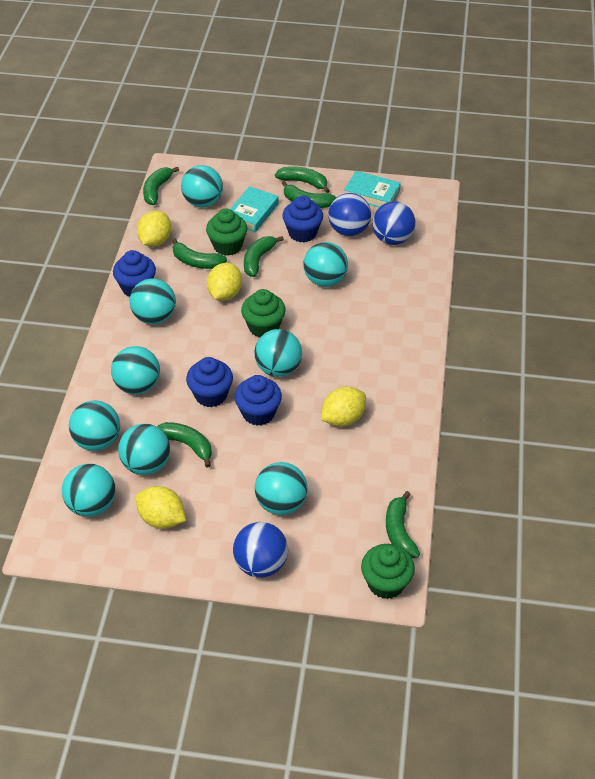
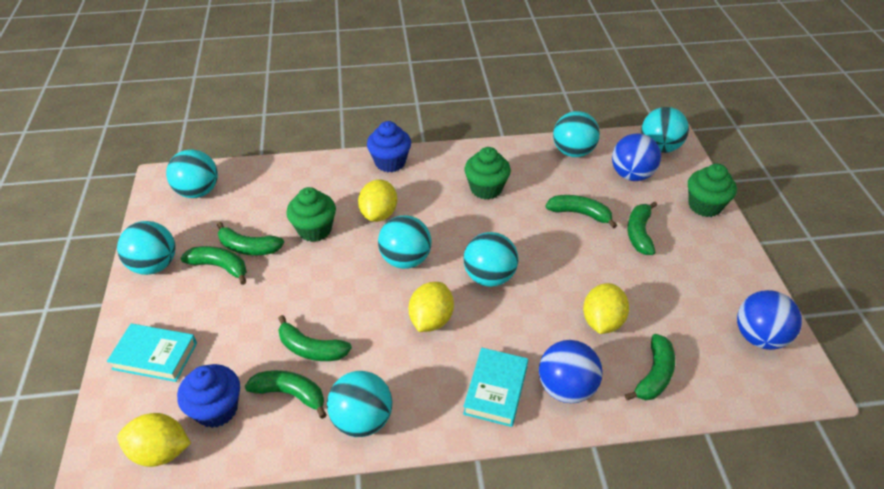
blue cupcake: [113,250,156,297] [186,357,233,407] [234,375,282,426] [282,196,323,242] = 4 -> [177,364,240,428] [367,121,411,172] = 2
turquoise ball: [62,464,115,517] [69,400,120,451] [111,346,160,395] [118,424,170,475] [130,278,176,324] [181,165,223,207] [254,329,302,377] [255,462,308,515] [303,242,348,287] = 9 -> [117,221,175,275] [166,149,218,198] [327,371,393,437] [378,215,432,269] [464,232,518,287] [553,111,600,157] [641,107,689,153] = 7

